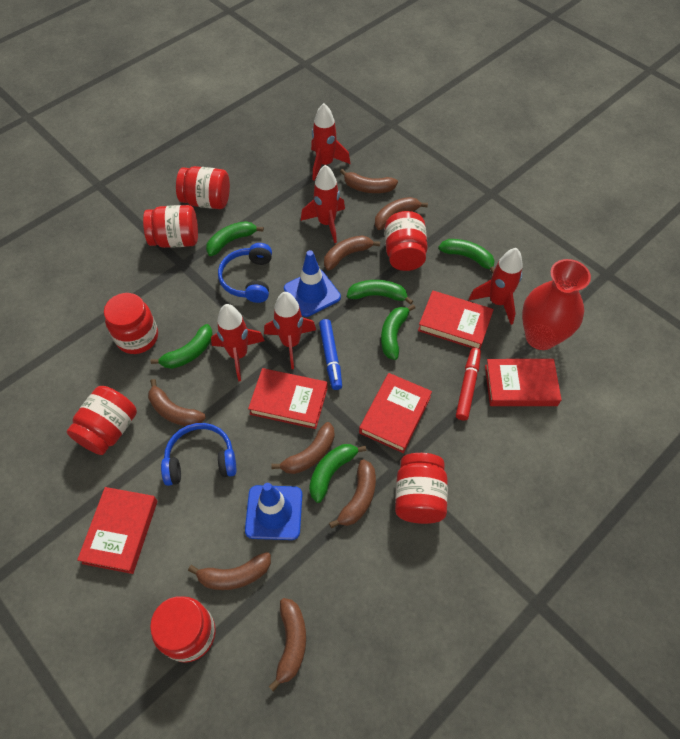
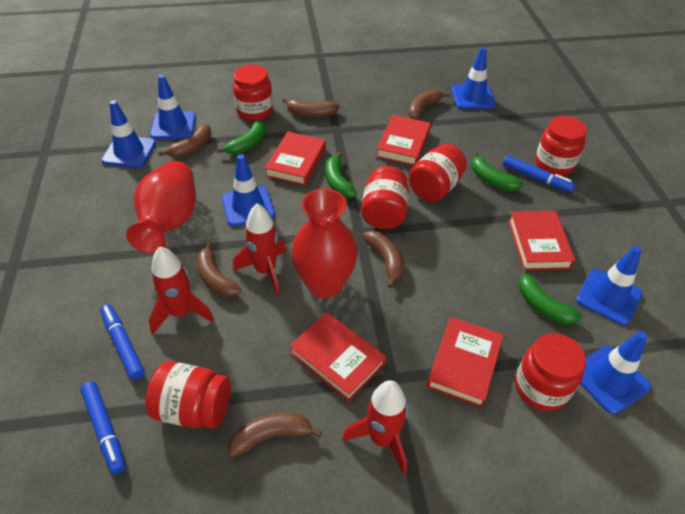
blue headphones: [161,423,237,486] [218,243,272,303] = 2 -> none = 0
blue marker: [319,319,342,390] = 1 -> [80,381,126,474] [100,304,145,380] [503,156,575,193] = 3
blue traffic cone: [245,483,302,540] [284,250,341,317] = 2 -> [102,100,156,168] [150,74,196,139] [222,154,275,227] [452,47,496,109] [576,246,642,325] [580,331,651,414] = 6
brown banana: [148,379,206,426] [188,552,271,590] [269,598,306,692] [271,422,335,474] [324,235,380,271] [329,459,376,528] [340,169,398,193] [375,197,428,230] = 8 -> [158,124,211,158] [196,241,241,297] [229,413,322,457] [282,98,340,117] [363,231,404,288] [408,89,450,120] = 6
green banana: [151,324,213,369] [206,221,264,256] [309,444,366,503] [347,280,413,305] [381,304,415,360] [438,239,495,273] = 6 -> [217,120,266,155] [325,152,357,198] [471,152,524,191] [518,267,582,325] = 4
red jar: [67,386,137,455] [104,293,158,354] [143,205,198,248] [150,596,216,663] [176,166,230,209] [385,211,428,271] [395,453,448,524] = 7 -> [145,361,231,429] [233,65,273,121] [361,166,409,229] [408,144,467,202] [515,333,586,411] [535,116,587,176] = 6
red marker: [456,348,481,421] = 1 -> none = 0
red rocket: [211,304,265,381] [264,292,316,369] [301,165,345,243] [311,103,350,181] [469,248,523,325] = 5 -> [149,247,214,334] [233,204,287,295] [342,380,408,475] = 3
red vase: [522,259,591,350] = 1 -> [126,161,196,254] [291,188,358,298] = 2

